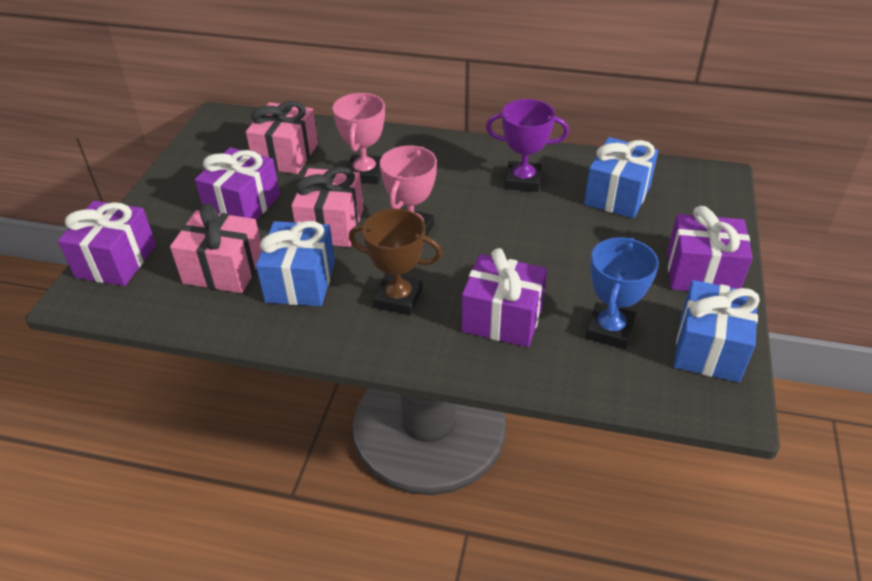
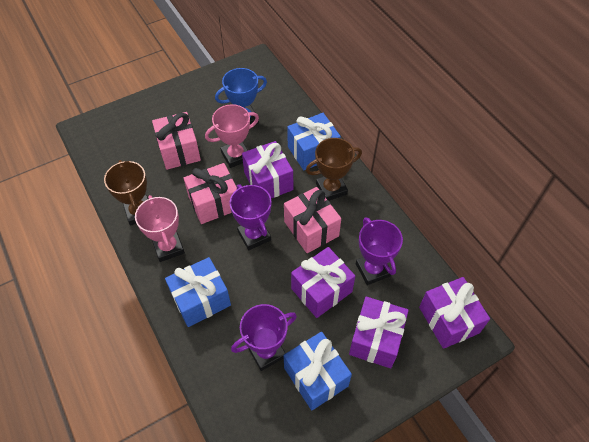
brown trophy: [349,208,442,315] = 1 -> [104,160,148,226] [306,138,362,201] = 2
purple trophy: [486,99,569,192] = 1 -> [229,184,272,250] [231,304,297,371] [356,217,403,285] = 3

